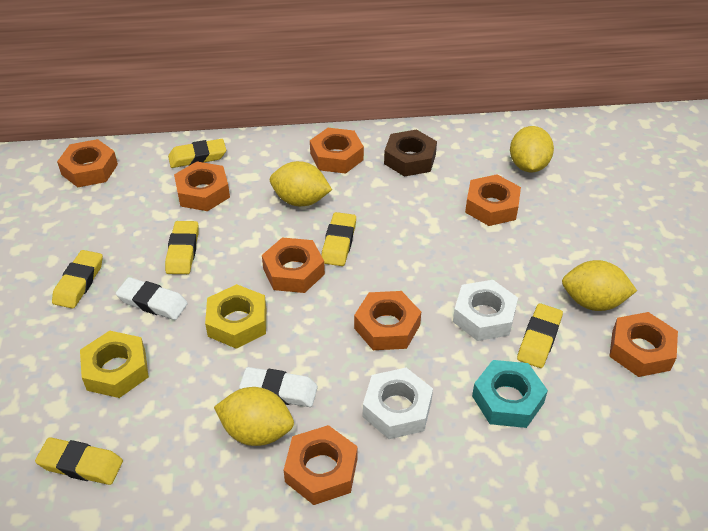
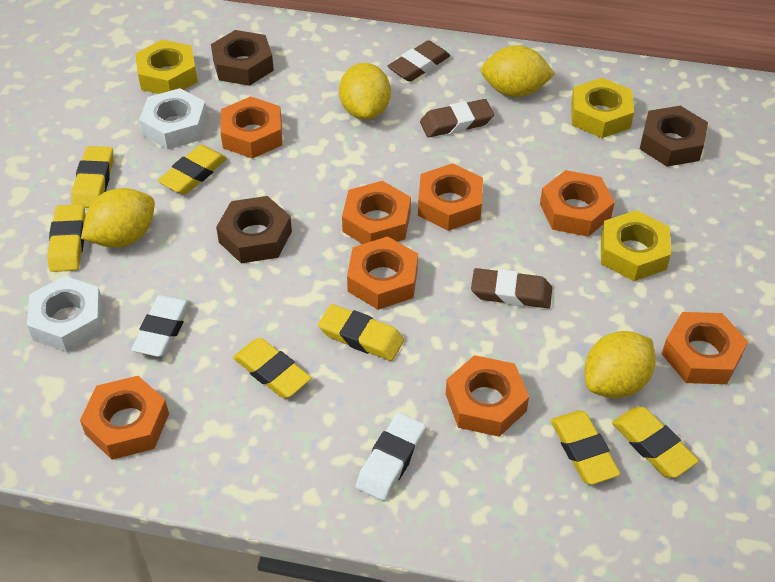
brown eraser: none = 0 -> [388,40,450,82] [420,99,494,137] [471,268,552,308] = 3
brown nut: [384,129,437,177] = 1 -> [211,30,274,86] [216,196,292,263] [640,106,708,167] = 3
turquoise nut: [472,360,548,428] = 1 -> none = 0
yellow eraser: [35,437,123,485] [52,250,103,309] [165,221,199,274] [168,139,226,168] [321,212,356,266] [517,303,563,368] = 6 -> [47,204,86,272] [71,146,113,208] [158,145,227,194] [233,338,311,398] [318,304,404,361] [551,411,620,485] [612,407,699,478] = 7
yellow nut: [80,330,149,398] [205,284,266,349] = 2 -> [135,40,198,94] [571,78,634,138] [601,210,671,281] = 3

